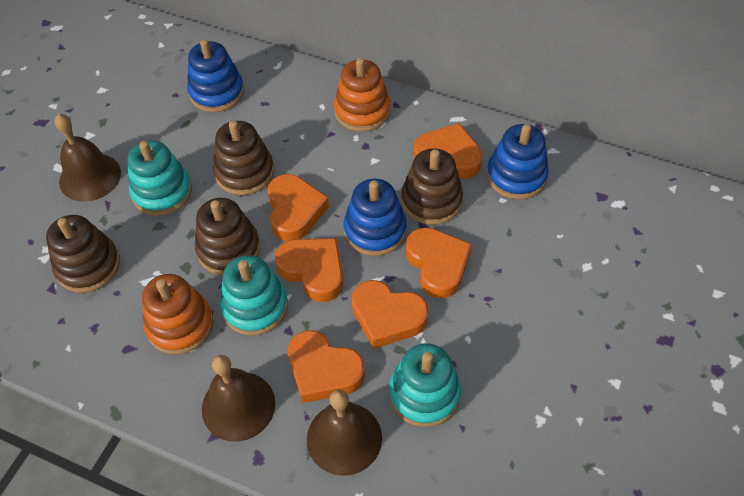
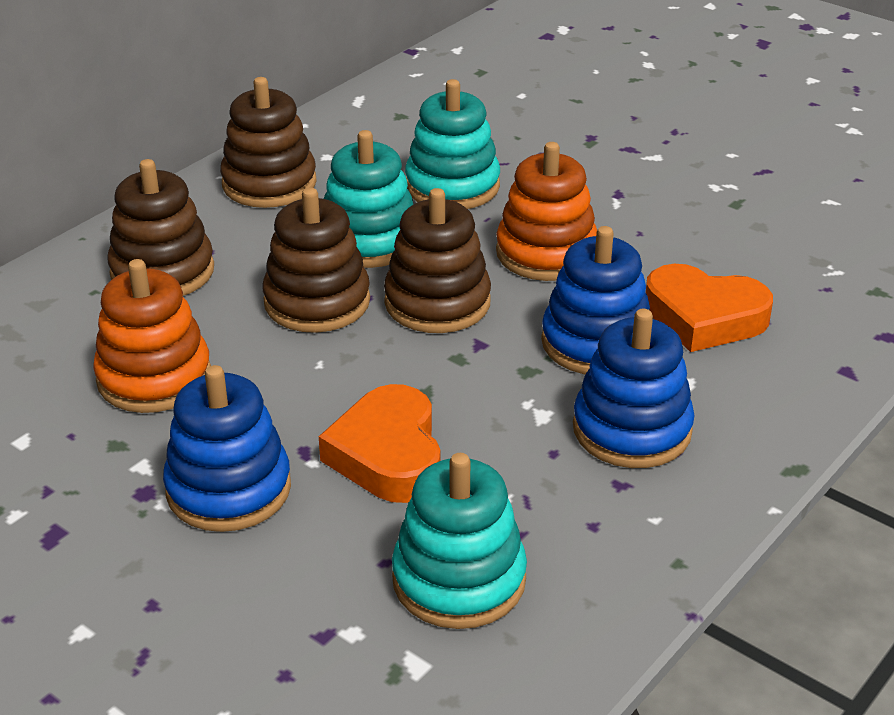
brown bell: [54,114,121,202] [202,355,275,442] [307,389,382,476] = 3 -> none = 0
orange heart: [267,174,329,241] [275,238,343,302] [288,330,365,403] [351,280,429,349] [406,227,472,299] [413,123,482,179] = 6 -> [319,384,440,503] [646,264,773,352] = 2

